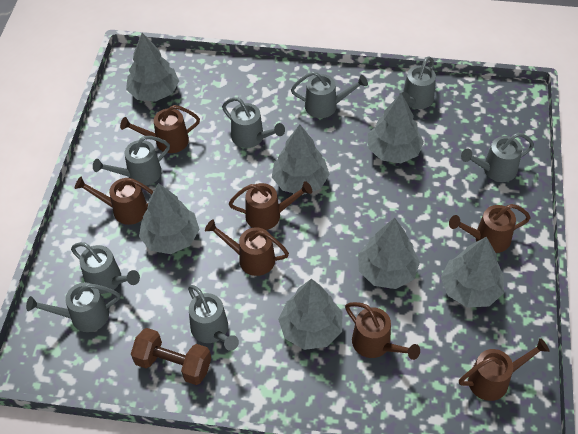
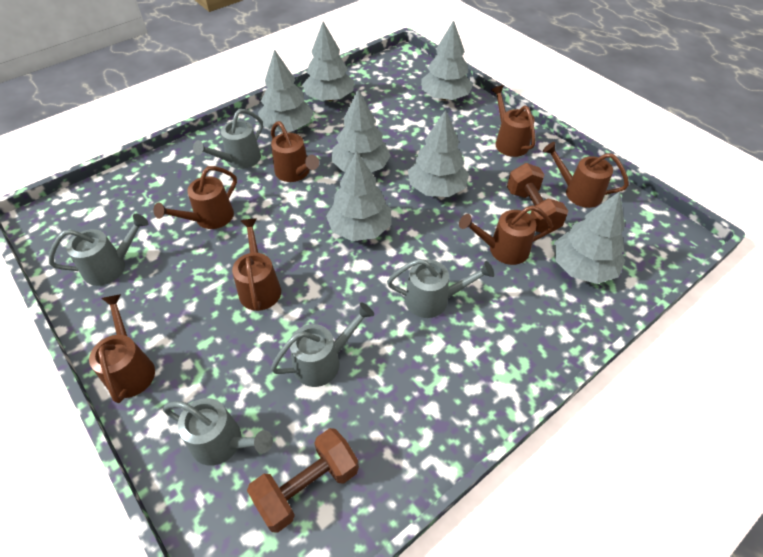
brown dumbbell: [131,328,211,385] = 1 -> [247,428,359,533] [507,163,568,234] = 2
grey watering can: [26,283,120,332] [71,242,140,294] [93,136,170,186] [188,285,239,351] [222,97,285,148] [291,71,368,118] [398,56,436,109] [461,133,534,182] = 8 -> [49,214,149,286] [163,398,273,466] [193,109,263,169] [271,302,374,387] [387,259,494,318] = 5

